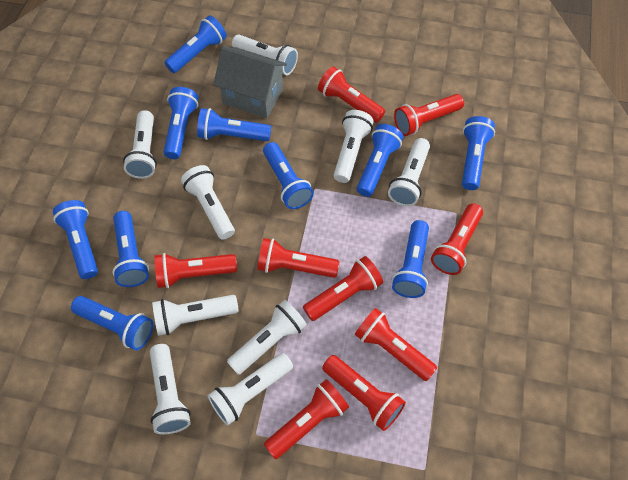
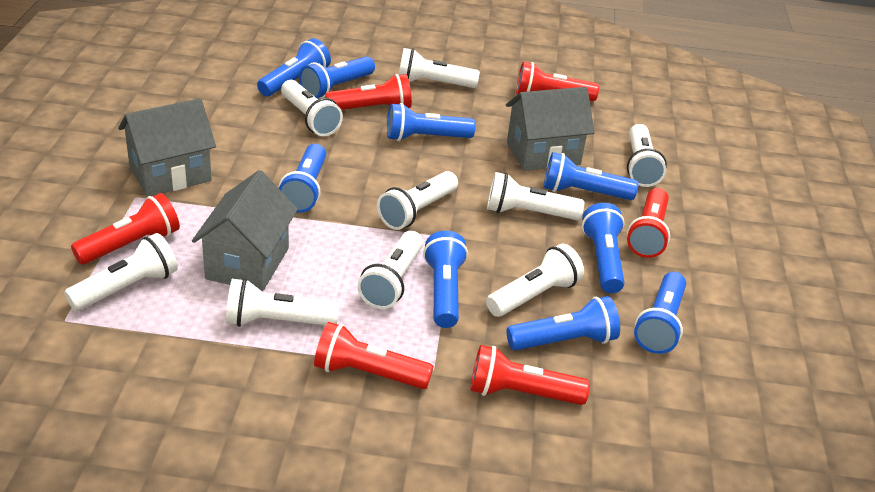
blue flashlight: [53,200,98,279] [71,296,153,350] [112,211,149,287] [164,16,227,73] [164,87,198,159] [197,108,271,141] [263,142,314,209] [357,124,404,197] [392,220,429,298] [462,116,495,190] = 10 -> [257,38,331,96] [279,144,326,213] [299,56,375,98] [387,103,475,141] [423,231,468,328] [506,296,620,351] [544,152,638,200] [582,203,625,293] [634,272,686,354] = 9
grey house: [213,47,287,118] = 1 -> [118,98,216,197] [192,170,298,292] [506,87,594,171] = 3
red flashlight: [154,253,237,288] [257,238,339,278] [264,379,349,459] [303,256,383,321] [318,67,385,123] [322,355,406,431] [355,308,437,381] [394,94,464,136] [431,203,483,275] = 9 -> [71,193,180,264] [314,322,434,389] [325,74,412,110] [470,345,590,405] [516,62,599,101] [627,188,670,258] = 6

